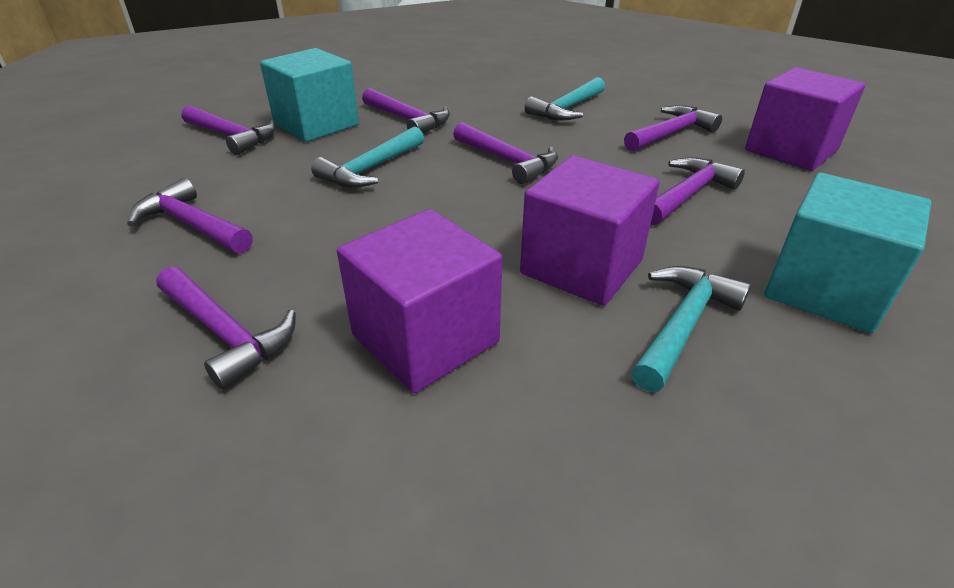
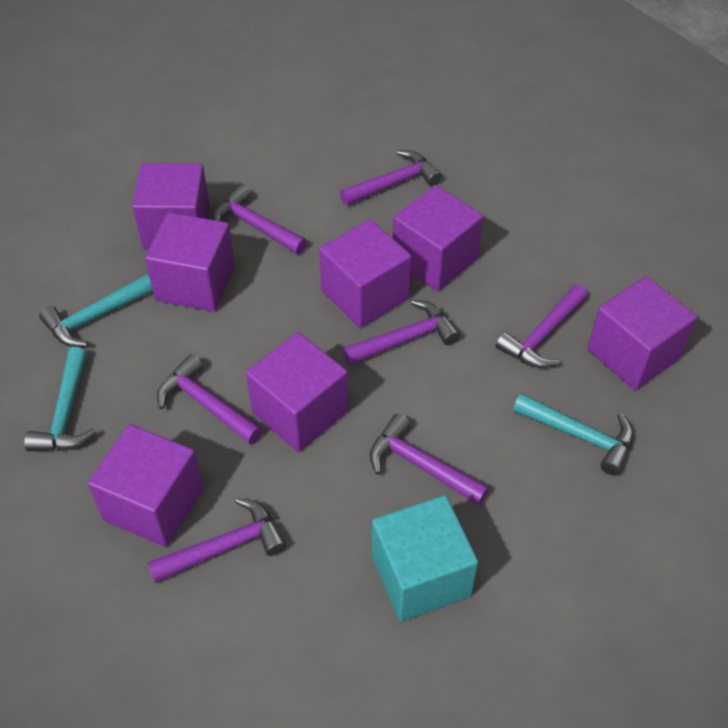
purple cube: [337,209,503,393] [520,155,660,306] [745,67,866,171] = 3 -> [88,424,204,547] [132,163,210,250] [145,212,235,312] [246,332,348,452] [319,219,412,328] [393,185,483,291] [587,276,697,390] = 7
turquoise cube: [260,48,359,142] [764,173,931,333] = 2 -> [372,495,478,621] = 1

